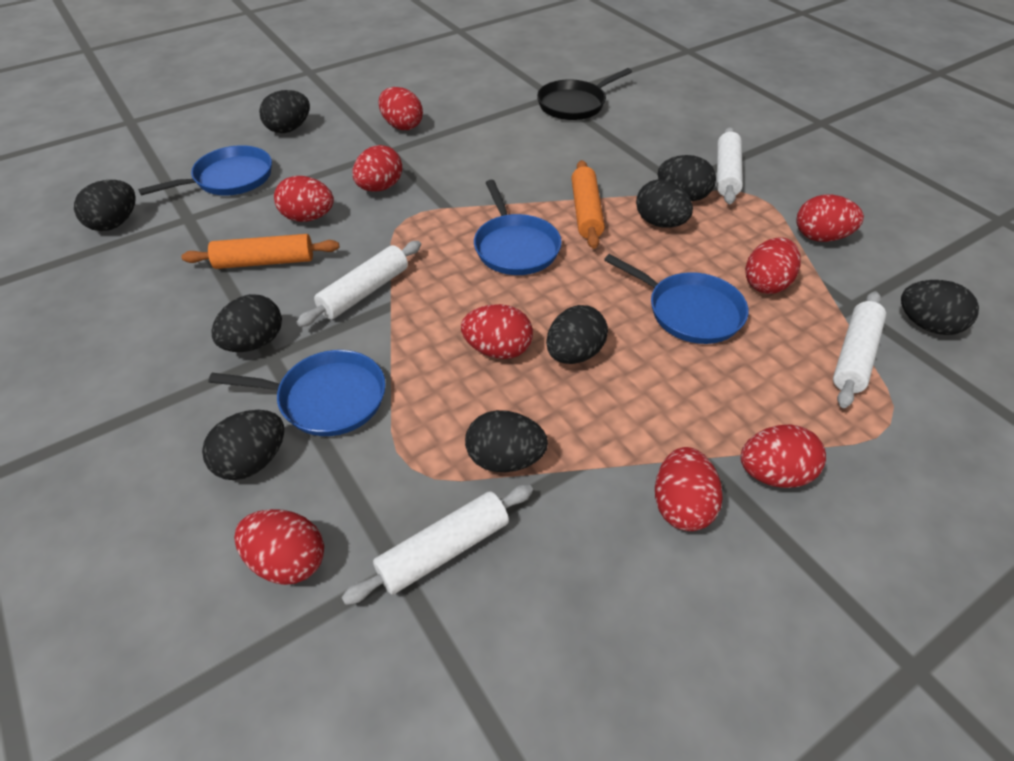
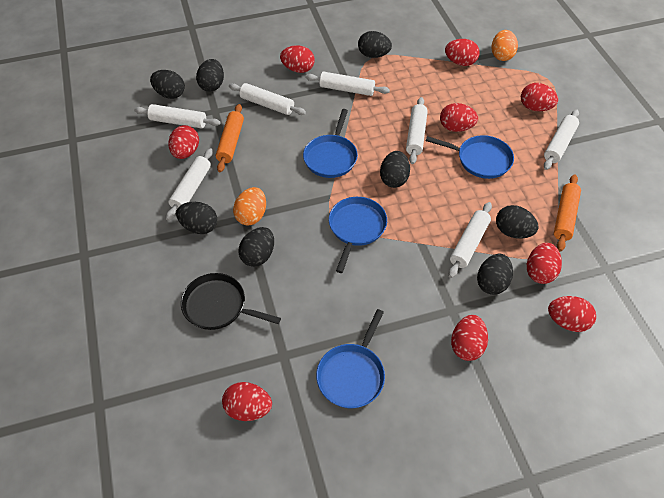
black egg: [74,180,136,231] [202,410,284,480] [211,294,282,352] [259,90,310,133] [465,410,548,472] [546,305,608,364] [636,179,693,228] [658,155,716,201] [901,280,979,335] = 9 -> [150,70,185,99] [176,202,217,234] [196,59,224,92] [238,227,274,267] [358,31,392,58] [380,151,410,188] [477,254,513,295] [496,205,539,238] = 8
orange egg: none = 0 -> [233,187,266,226] [492,30,518,61] = 2
white rolling pin: [297,241,421,327] [341,484,533,605] [717,127,743,204] [833,291,886,408] = 4 -> [134,104,220,128] [166,148,213,221] [229,83,306,115] [305,72,390,96] [406,97,428,164] [448,202,492,278] [544,109,579,170] = 7

